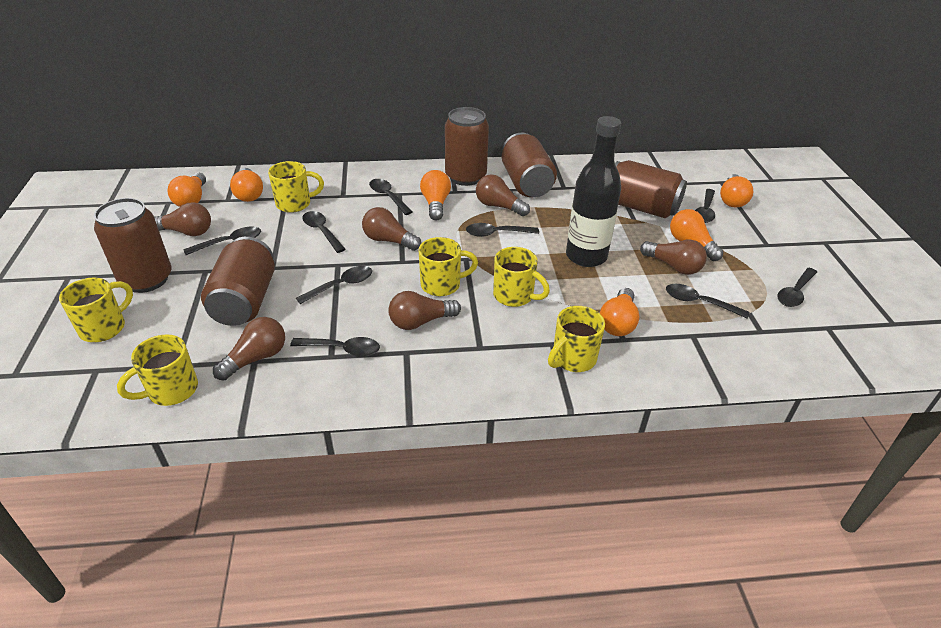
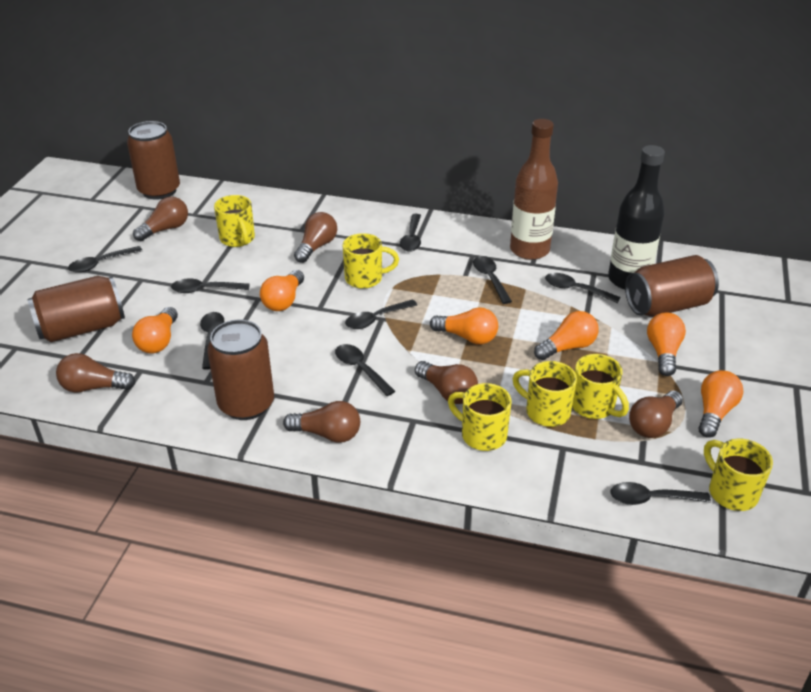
brown bottle: none = 0 -> [510,119,558,260] = 1
brown can: [94,198,172,293] [201,237,275,326] [445,107,489,186] [502,133,557,197] [615,160,687,218] = 5 -> [27,276,125,342] [127,121,180,200] [207,320,274,420] [625,255,719,317] = 4

